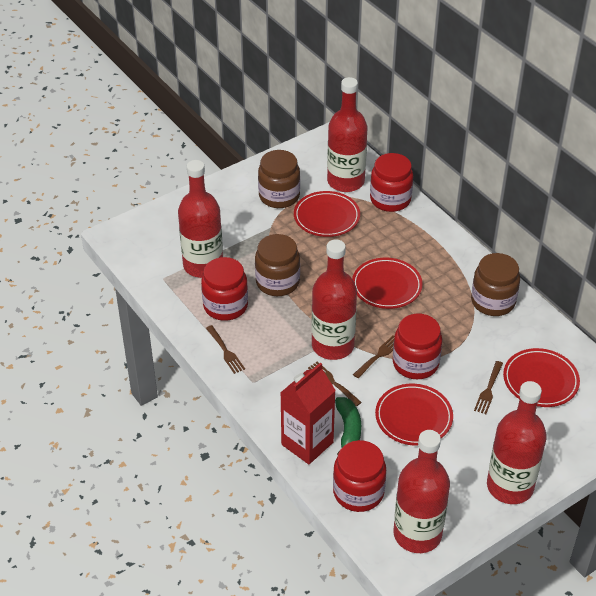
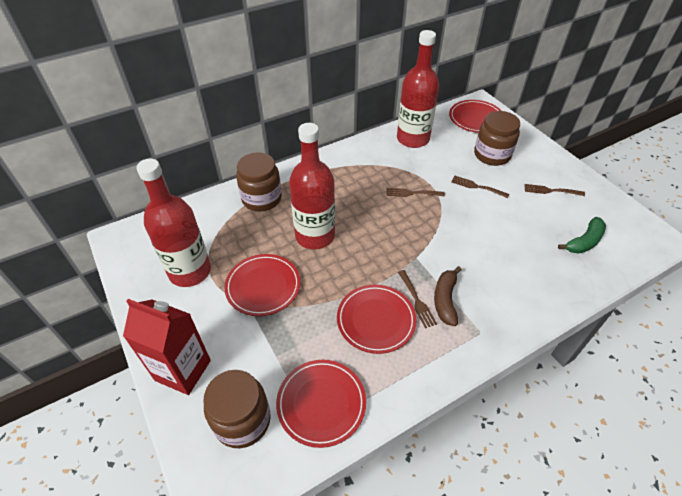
brown banana: none = 0 -> [434,266,462,326] = 1
red bottle: [178,160,223,278] [311,239,357,360] [327,77,367,192] [394,430,450,553] [487,381,547,504] = 5 -> [136,159,211,287] [289,123,335,249] [397,30,439,148] = 3
red jar: [201,257,248,321] [333,440,386,512] [370,153,413,212] [393,314,442,379] = 4 -> none = 0

